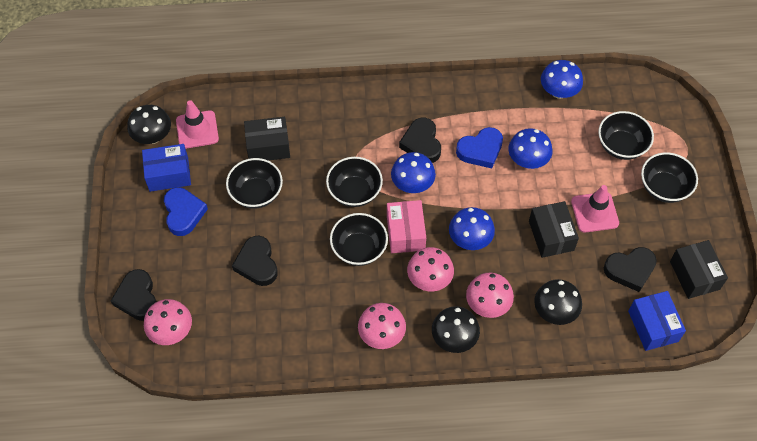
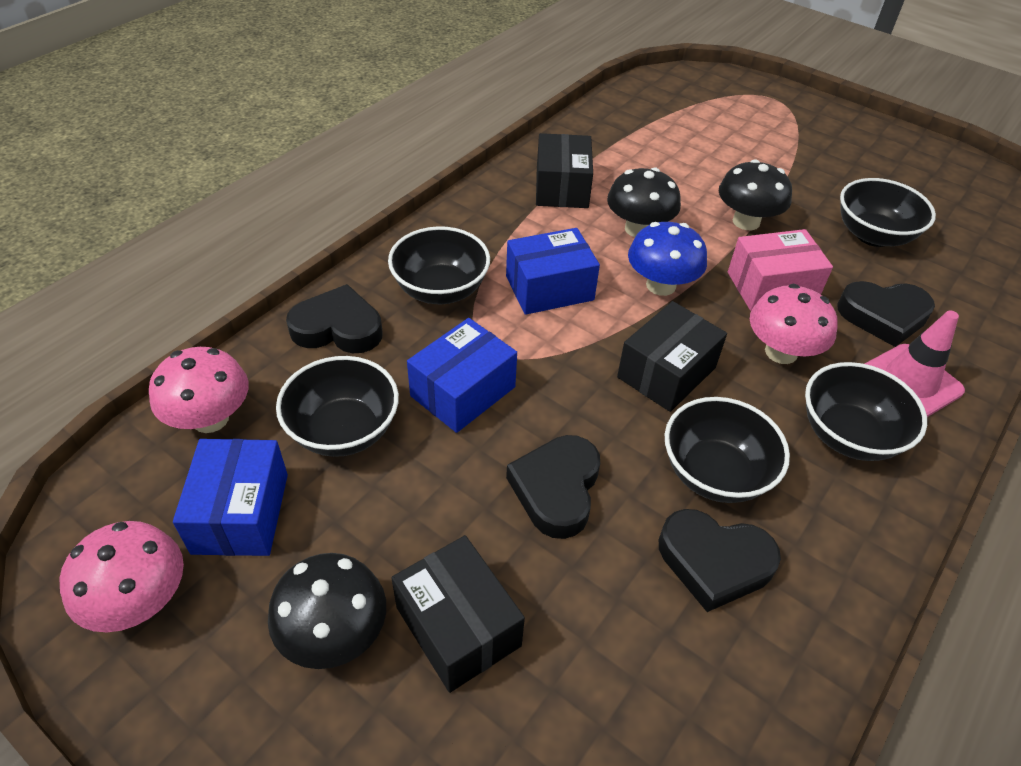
blue box: [142,144,191,192] [628,291,686,351] = 2 -> [173,439,288,556] [407,318,517,433] [506,228,600,315] = 3
blue heart: [164,187,208,236] [456,127,503,168] = 2 -> none = 0
blue mushroom: [391,152,436,193] [449,207,495,250] [508,128,552,169] [541,60,583,99] = 4 -> [628,222,707,296] = 1
pink mushroom: [144,299,192,345] [358,303,406,349] [407,247,454,292] [466,272,514,318] = 4 -> [59,521,184,632] [149,347,249,433] [750,284,838,364] = 3
pink traffic cone: [176,100,219,149] [571,185,619,233] = 2 -> [865,310,965,417] = 1

